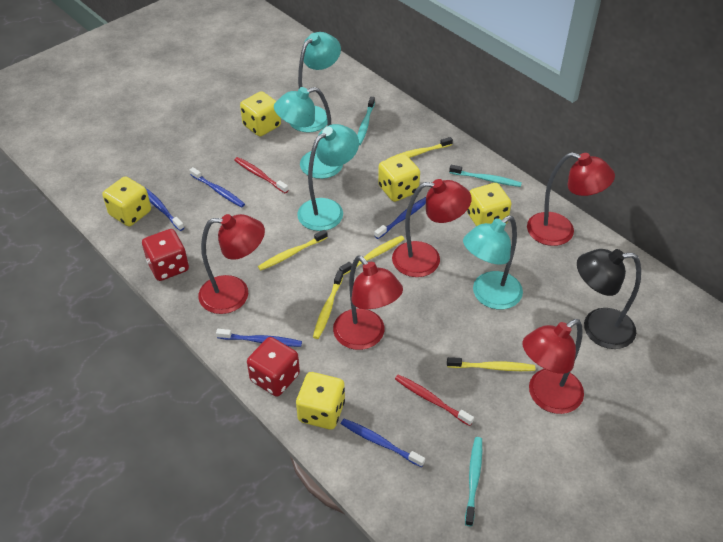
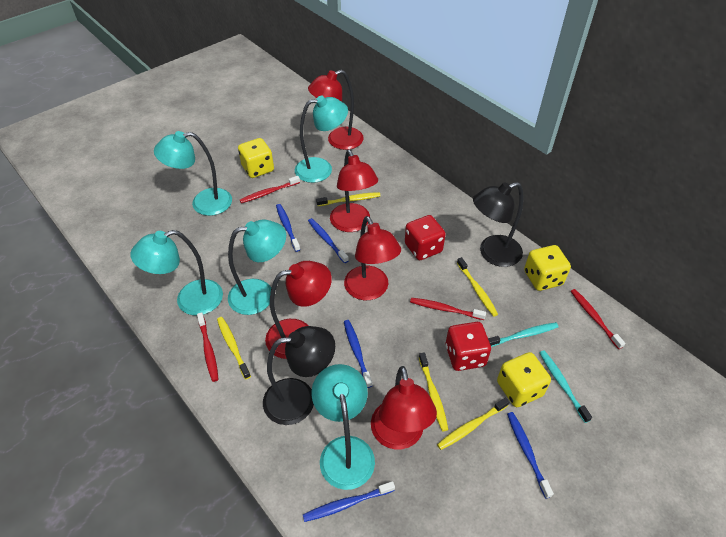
black lamp: [577,249,641,349] = 1 -> [263,326,335,425] [473,182,524,267] = 2
red toothbrush: [234,157,289,193] [395,374,474,426] = 2 -> [197,312,219,382] [240,176,300,203] [410,298,486,320] [571,289,625,349] = 4
turquoise lamp: [274,87,343,179] [289,32,341,132] [297,124,359,231] [463,215,523,309] = 4 -> [130,230,223,315] [154,131,232,216] [228,220,286,315] [295,96,348,183] [311,364,375,490] = 5
turquoise toothbrush: [357,97,375,145] [449,165,522,187] [465,437,482,526] = 3 -> [488,322,559,347] [539,350,592,423] = 2
yellow dice: [102,176,151,226] [240,91,281,136] [296,372,345,430] [378,154,420,202] [467,183,511,226] = 5 -> [238,138,274,178] [497,352,551,407] [524,245,571,291] = 3

